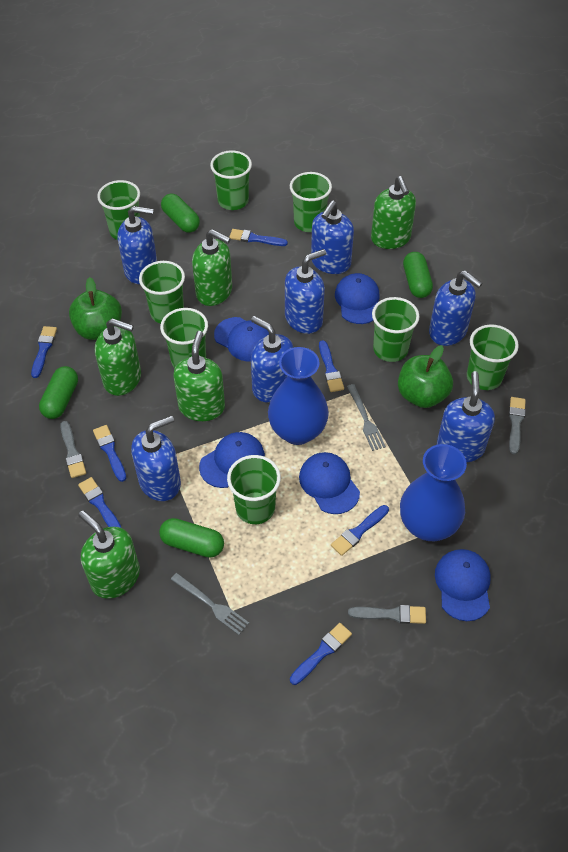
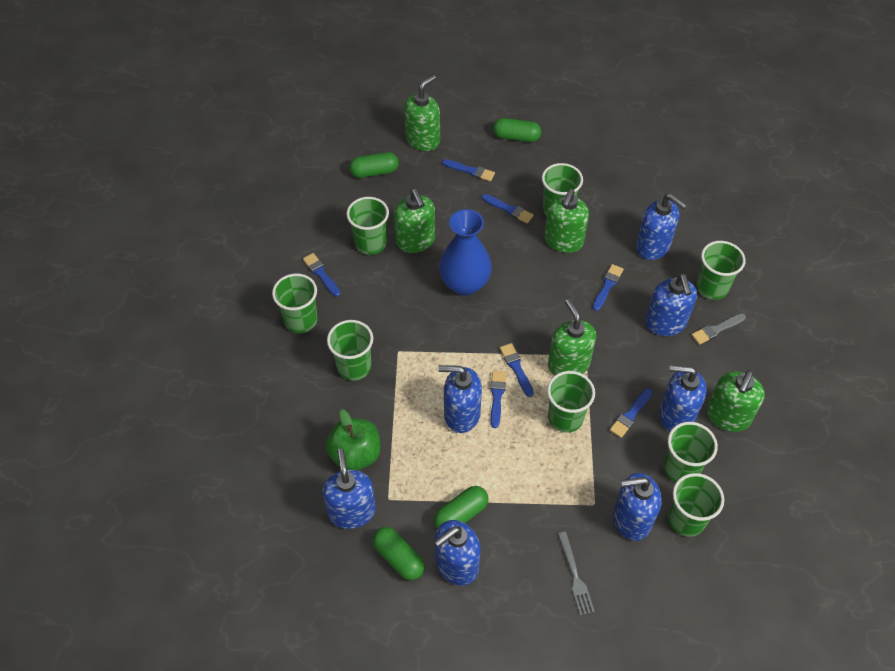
blue cap: [199,432,265,488] [214,317,269,362] [299,452,360,514] [335,273,380,324] [435,549,491,621] = 5 -> none = 0
blue vase: [268,347,329,445] [400,444,467,541] = 2 -> [439,209,492,296] = 1
green apple: [69,277,122,340] [398,345,453,408] = 2 -> [326,409,380,470] = 1
grey brush: [60,421,86,478] [348,605,426,624] [509,397,526,454] = 3 -> [692,313,746,345] = 1
grey fork: [171,573,249,635] [347,384,386,451] = 2 -> [558,532,595,615] = 1

